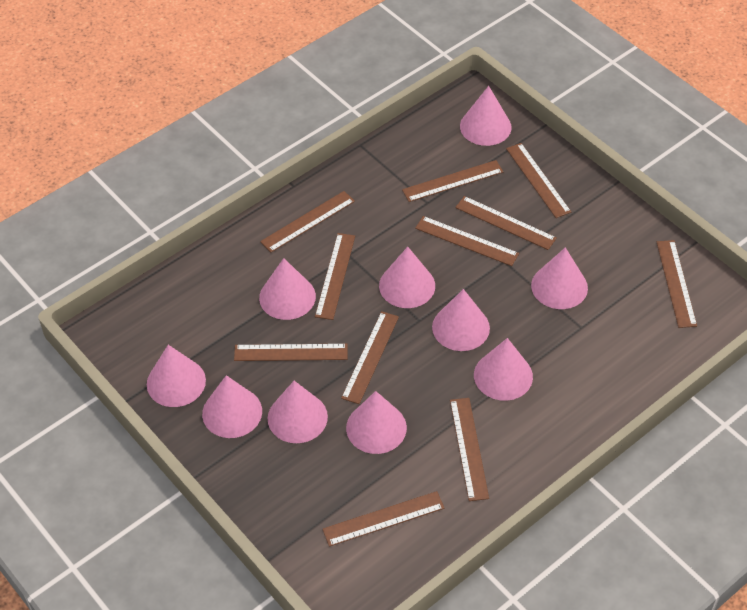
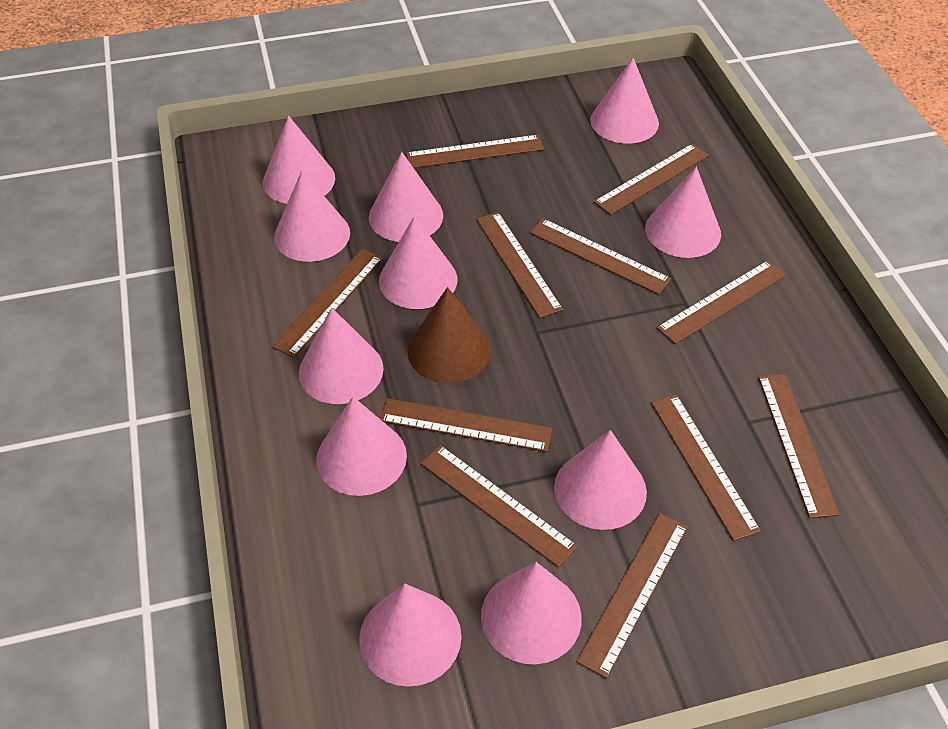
brown cone: none = 0 -> [408,287,491,383] = 1
pink cone: [147,345,206,407] [202,375,262,438] [259,258,316,320] [268,381,328,443] [346,391,407,454] [379,247,435,308] [432,289,490,351] [460,86,512,146] [474,338,533,401] [531,247,588,309] = 10 -> [263,116,335,204] [274,171,350,262] [299,308,384,404] [316,397,407,496] [359,584,462,687] [369,152,443,242] [379,216,458,309] [481,562,582,664] [554,430,647,530] [590,58,659,144] [645,167,721,258] = 11

